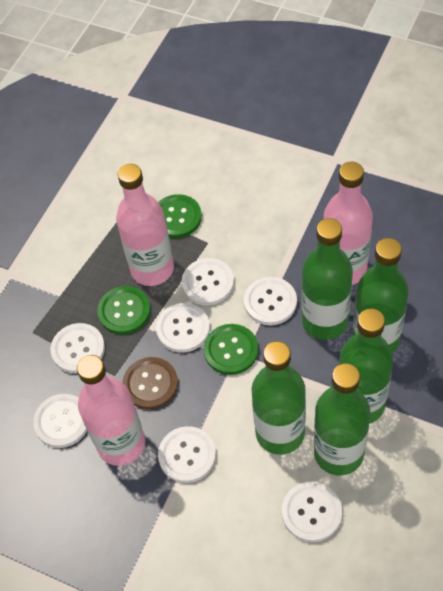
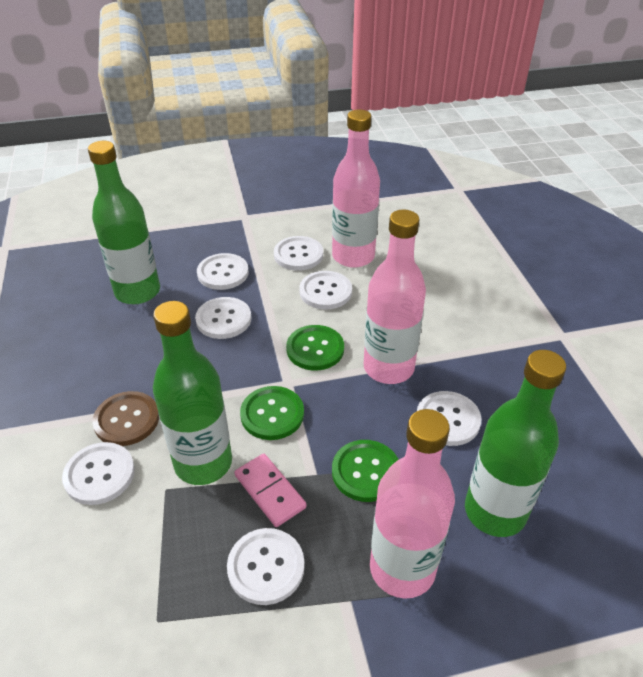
green bottle: [252,341,306,455] [302,218,353,340] [314,363,370,476] [339,308,394,424] [352,238,409,353] = 5 -> [88,141,160,304] [153,301,232,485] [465,350,566,537] = 3
pink domino: none = 0 -> [234,454,307,527] = 1

